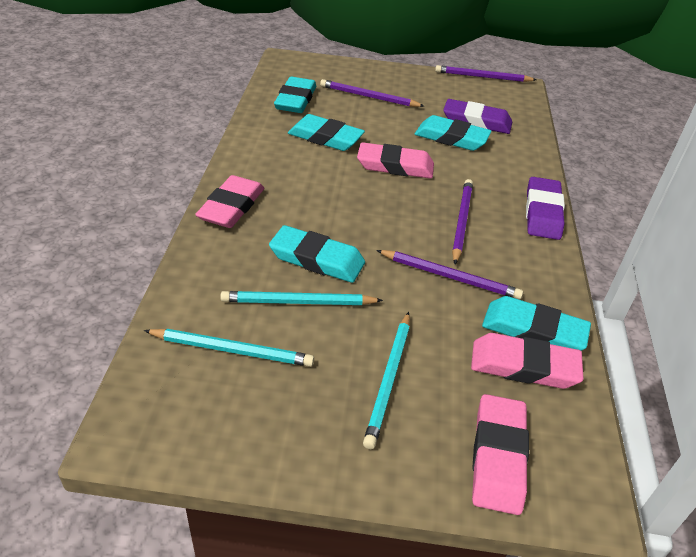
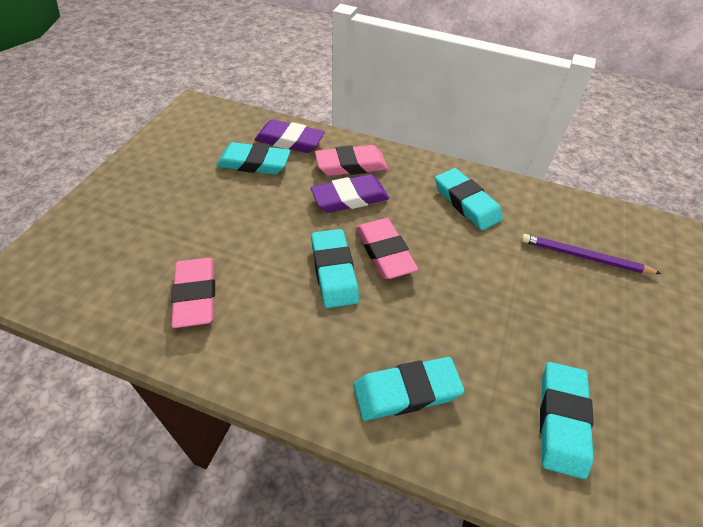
pink eraser: [195,175,264,228] [357,142,434,179] [471,333,584,389] [472,394,529,515] = 4 -> [171,258,215,328] [315,145,388,176] [356,218,418,279] = 3
purple pencil: [320,79,424,107] [376,250,523,300] [435,65,536,82] [452,179,473,264] = 4 -> [521,234,661,274] = 1
turquoise pencil: [144,329,314,367] [220,291,383,305] [363,312,410,449] = 3 -> none = 0

